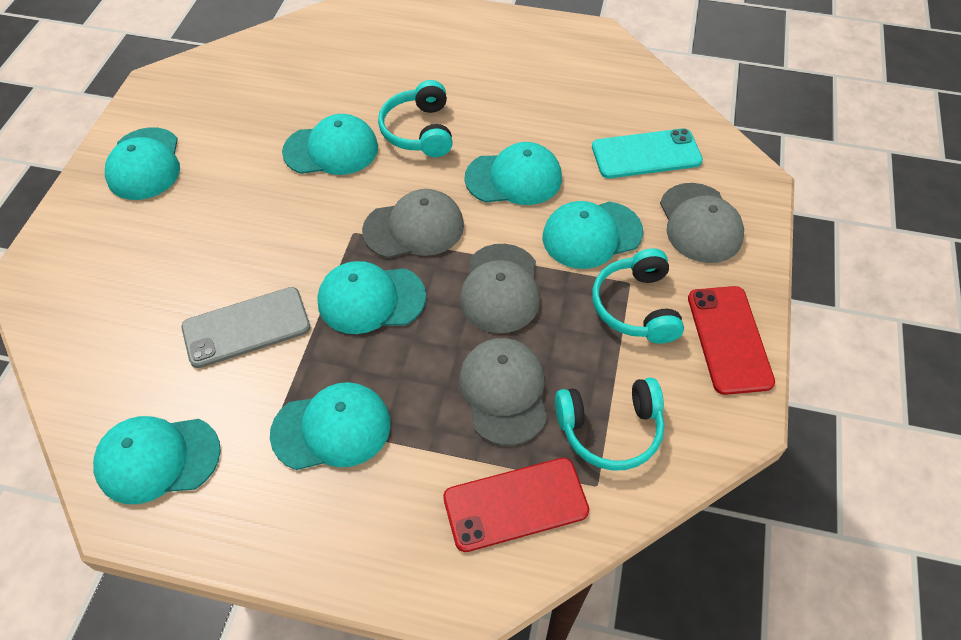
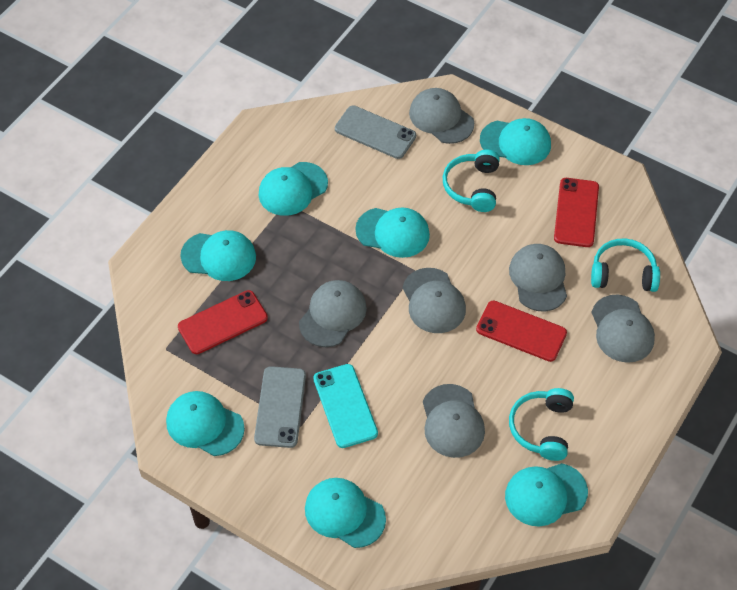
grey cap: [362,189,464,258] [459,338,547,446] [460,244,540,333] [660,183,744,263] = 4 -> [299,280,367,347] [403,268,466,333] [409,88,474,144] [423,384,485,458] [509,244,567,311] [591,294,655,363] = 6
grey phone: [181,287,310,368] = 1 -> [254,366,306,448] [335,105,416,159] = 2
red phone: [443,458,589,552] [688,286,775,395] = 2 -> [178,290,268,354] [476,301,567,362] [554,178,599,247] = 3

